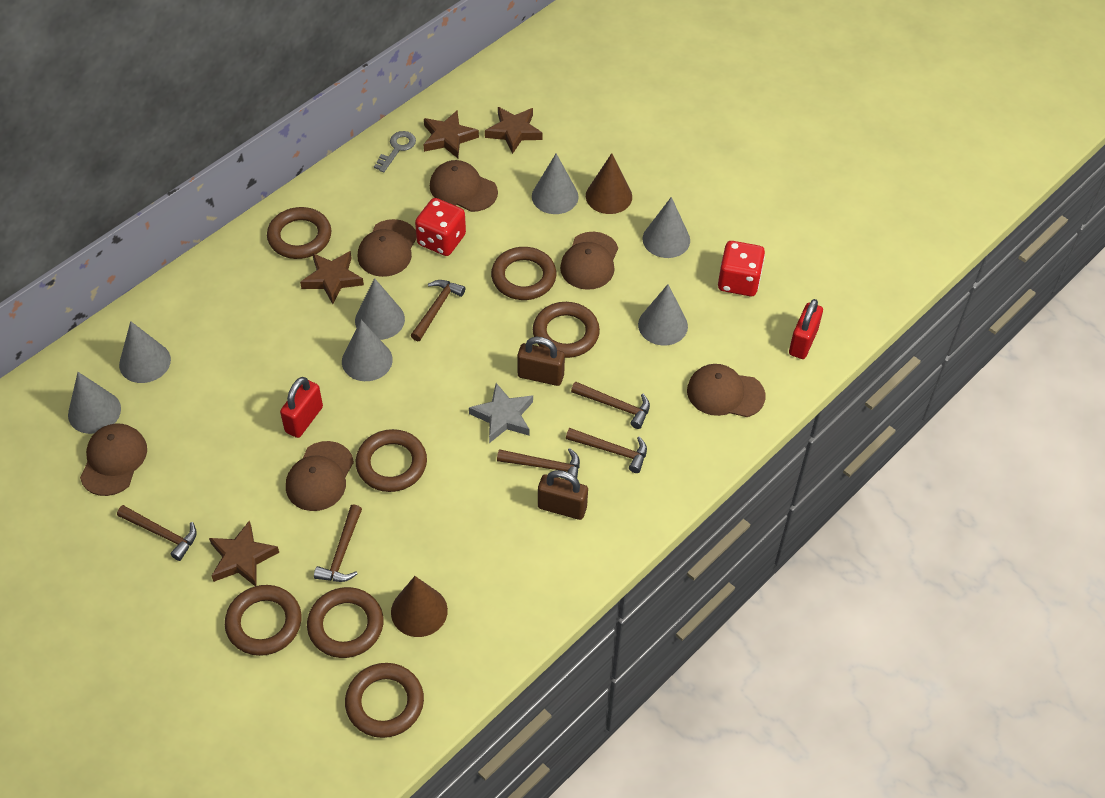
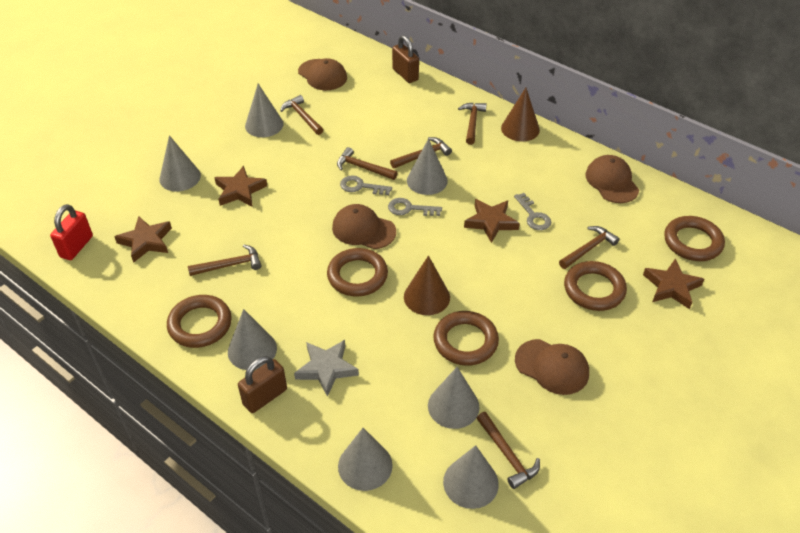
brown cap: [80,423,147,496] [286,441,354,511] [358,219,417,277] [430,160,498,212] [560,232,618,290] [687,364,765,417] = 6 -> [298,58,347,90] [332,204,396,249] [515,339,589,395] [585,155,639,203] = 4
brown hammer: [117,505,197,561] [314,504,362,582] [411,280,465,341] [497,448,580,480] [566,428,647,473] [571,381,650,429] = 6 -> [188,245,262,276] [281,95,323,135] [337,147,397,180] [390,137,452,169] [458,103,487,145] [477,412,540,489] [559,226,620,269] = 7
brown ring: [225,585,302,656] [267,207,331,259] [307,587,384,658] [345,663,424,738] [356,429,427,492] [491,247,556,300] [533,302,600,358] = 7 -> [167,295,232,348] [327,248,388,297] [433,311,499,366] [564,261,627,311] [664,216,725,261] = 5
grey key: [374,131,416,172] = 1 -> [340,175,392,195] [388,198,442,216] [514,193,551,230] = 3
red dice: [415,198,466,256] [718,241,765,296] = 2 -> none = 0
red padlock: [280,377,323,438] [789,299,823,359] = 2 -> [50,204,93,260] = 1

